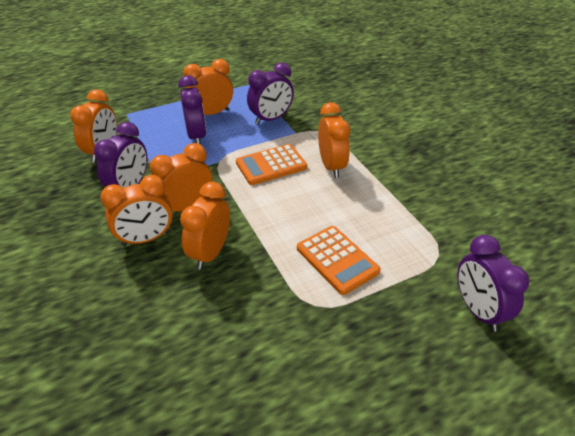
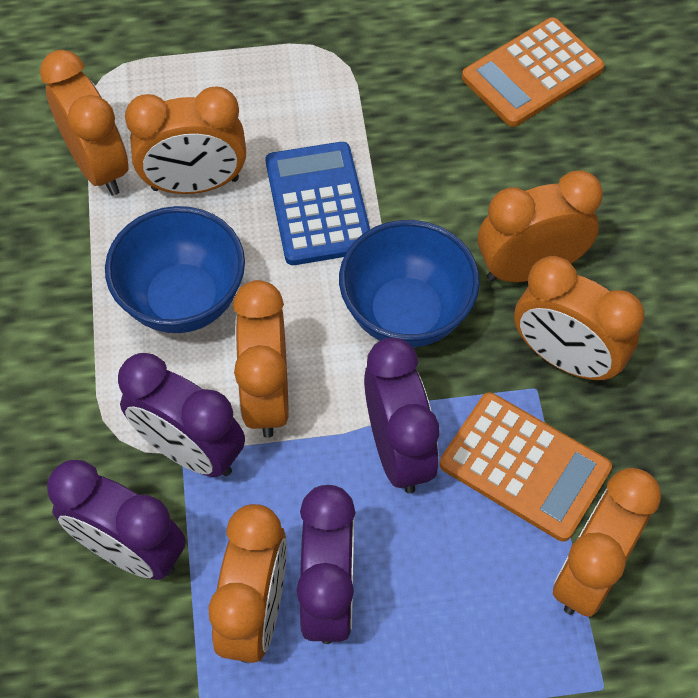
blue bowl: none = 0 -> [105,206,245,333] [339,220,480,348] = 2
blue calculator: none = 0 -> [266,142,370,265] = 1
orange clock: [70,89,117,163] [100,175,173,246] [150,143,213,211] [180,182,230,270] [183,59,233,115] [318,102,350,178] = 6 -> [40,50,129,196] [125,86,246,194] [209,504,287,663] [233,280,289,438] [478,170,603,282] [514,256,644,382] [553,468,661,617] = 7

